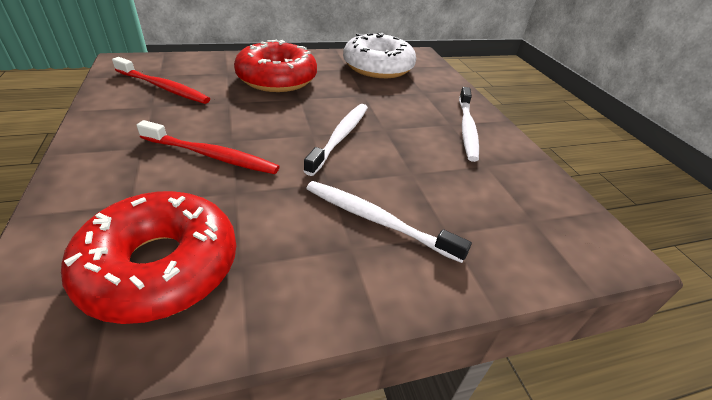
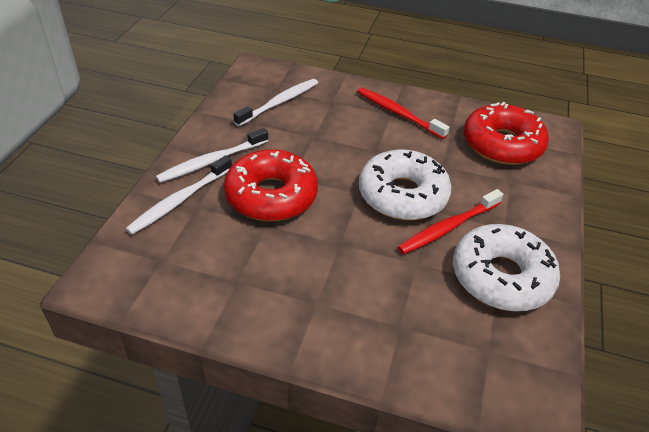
white donut: [343,33,416,78] = 1 -> [359,149,451,220] [453,224,560,311] = 2

